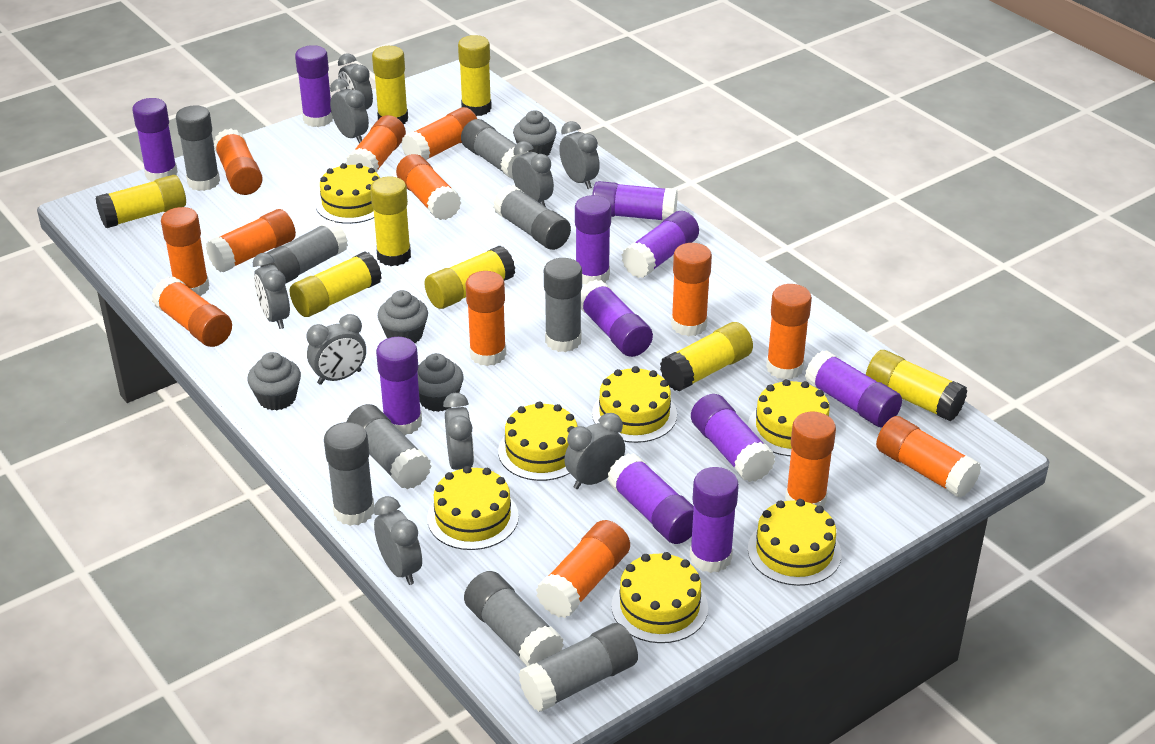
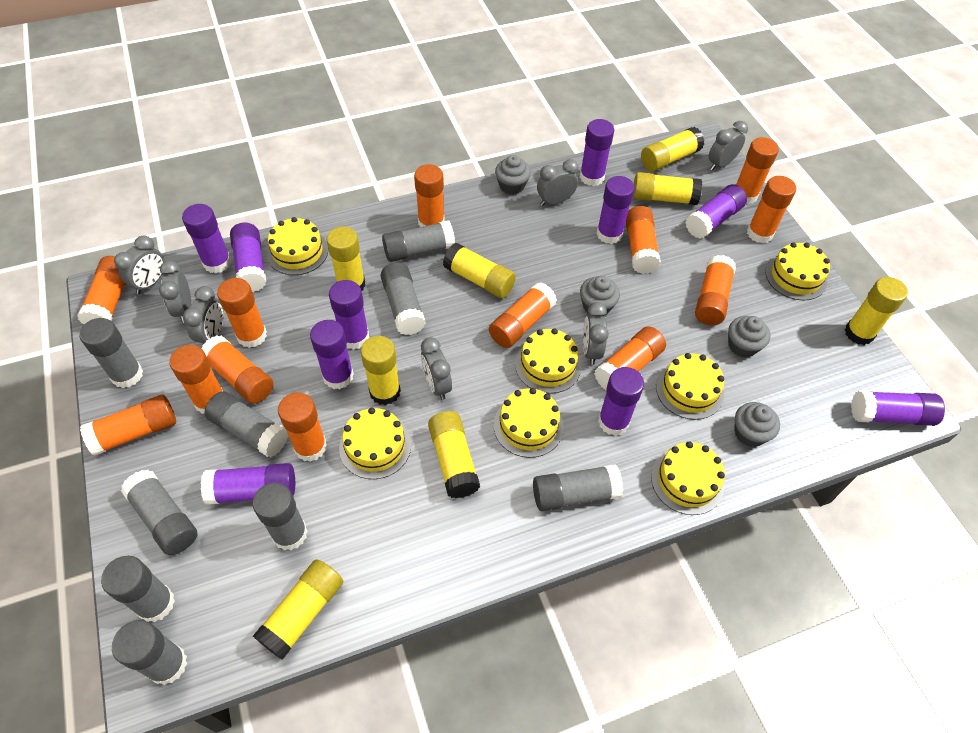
grey clock: [253,253,290,329] [307,314,366,385] [330,79,369,144] [338,53,373,109] [374,496,422,585] [443,393,474,470] [512,141,554,207] [559,121,600,189] [564,413,625,489] = 9 -> [114,236,165,294] [159,260,191,323] [183,286,224,344] [421,337,452,400] [537,159,578,206] [583,302,609,365] [709,121,748,171] = 7
purple glue stick: [132,98,178,182] [295,45,333,127] [376,337,422,436] [575,195,611,284] [581,280,653,357] [592,181,678,220] [607,453,694,544] [622,211,699,278] [690,467,739,573] [691,394,775,482] [805,350,902,427] = 11 -> [182,204,231,273] [201,463,295,505] [230,223,266,292] [310,320,354,389] [329,280,369,350] [580,119,614,186] [596,176,635,244] [598,367,644,436] [685,184,747,239] [851,390,945,426] = 10

